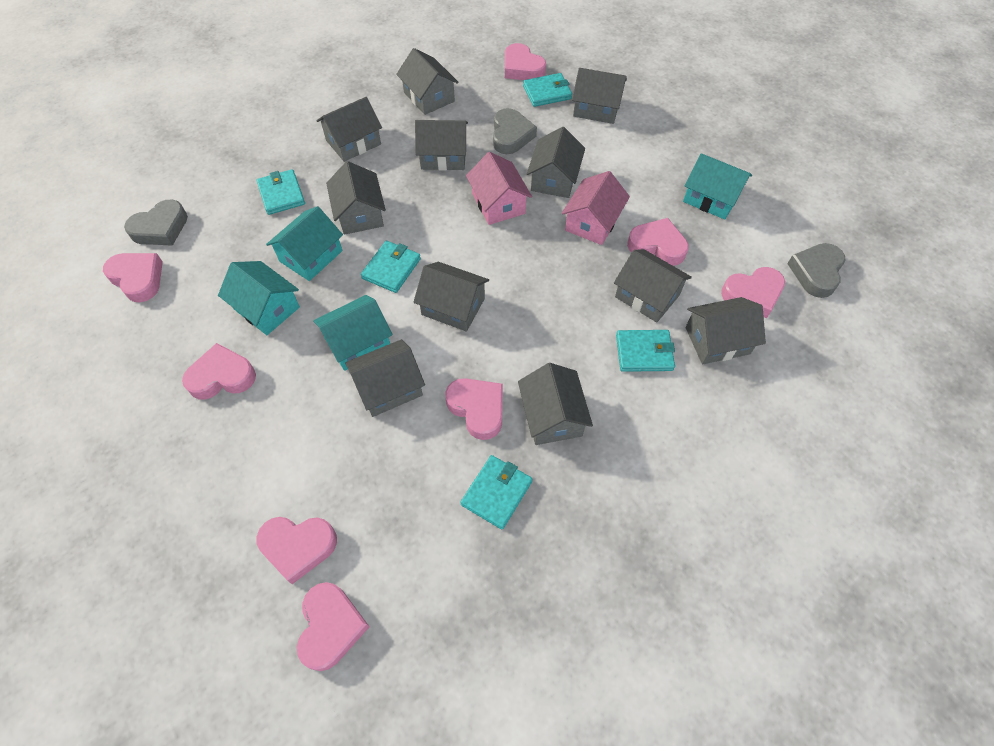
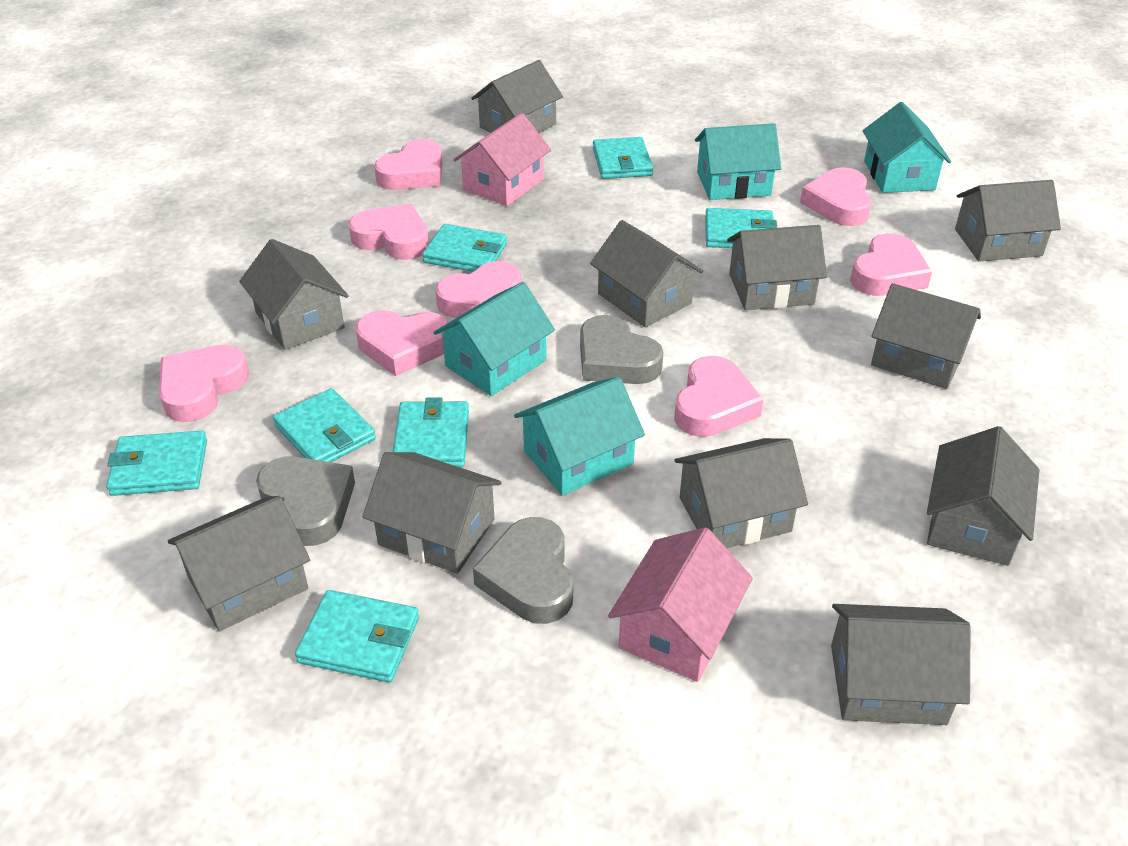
turquoise wallet: [256,169,305,215] [361,241,421,293] [460,455,532,530] [523,73,572,107] [616,330,675,372] = 5 -> [106,431,207,496] [273,388,376,462] [295,590,419,683] [393,397,469,468] [422,224,507,272] [593,137,653,179] [705,208,777,248] = 7

